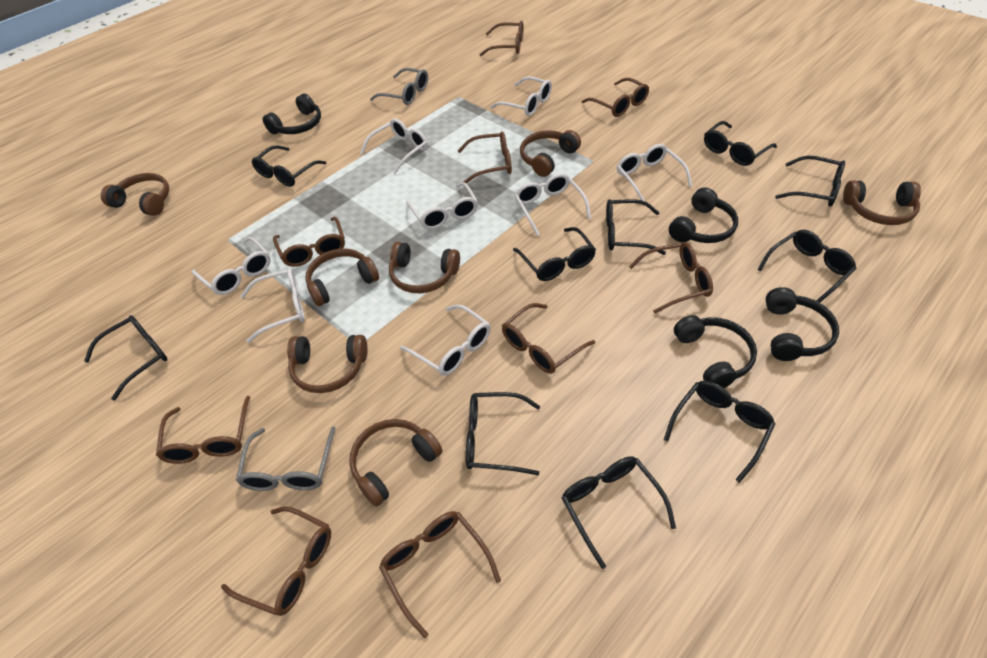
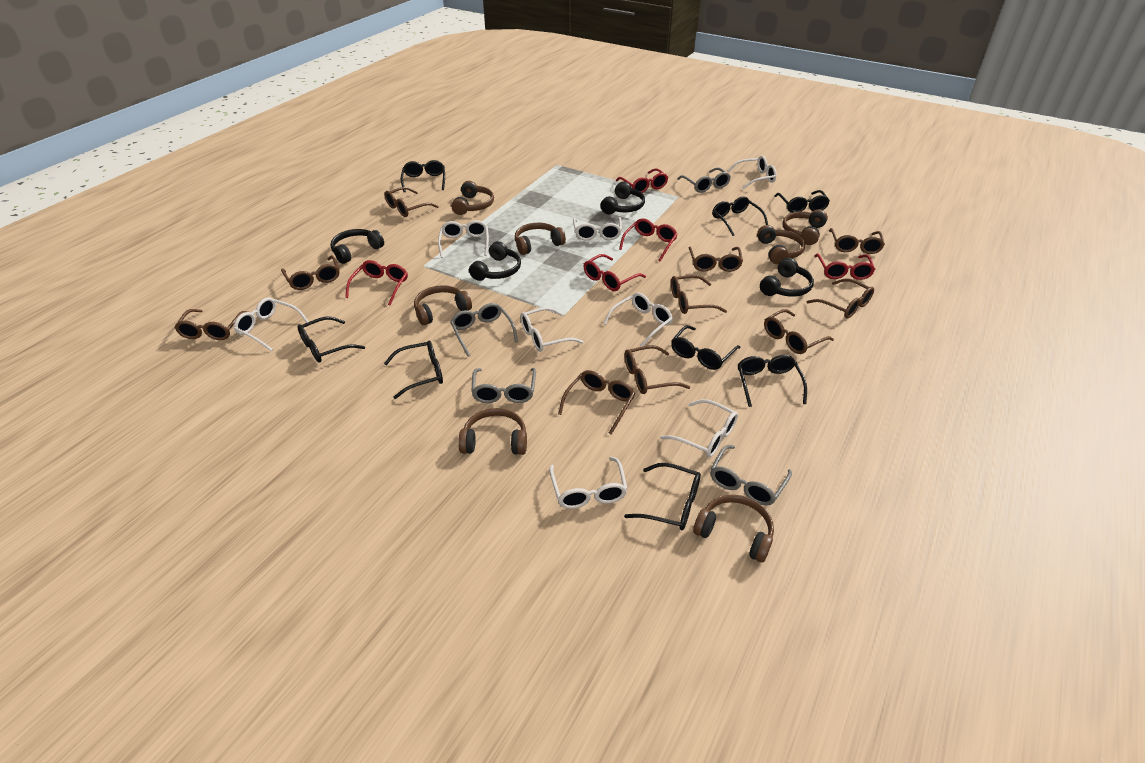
black glasses: [84,315,168,401] [252,145,326,187] [466,392,540,475] [513,227,596,281] [562,456,676,569] [606,199,666,255] [664,381,775,483] [704,121,777,166] [757,230,857,303] [775,156,845,207] = 10 -> [297,317,365,363] [384,341,443,399] [401,160,445,192] [624,463,701,531] [671,325,741,370] [712,196,768,236] [738,355,807,407] [775,190,830,213] = 8
brown glasses: [156,396,250,464] [221,507,331,616] [273,217,345,267] [379,511,501,638] [458,131,512,183] [479,21,523,56] [502,303,595,374] [581,78,649,117] [629,242,713,314] = 9 -> [174,309,248,340] [281,255,340,290] [384,187,439,217] [558,370,635,435] [624,345,690,394] [671,275,727,314] [689,246,743,272] [764,309,834,354] [806,279,874,319] [829,228,885,254] = 10
grey glasses: [236,427,336,491] [370,68,428,105] = 2 -> [450,303,518,357] [471,368,536,403] [677,168,731,193] [710,445,792,505] = 4
red glasses: none = 0 -> [345,260,408,306] [583,254,646,291] [616,168,668,193] [619,218,678,261] [815,254,875,280] = 5

